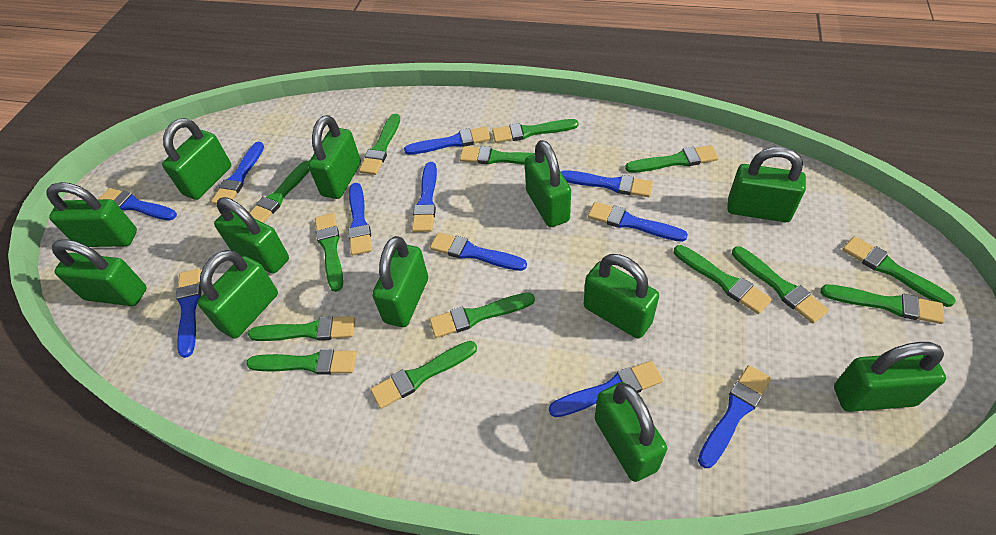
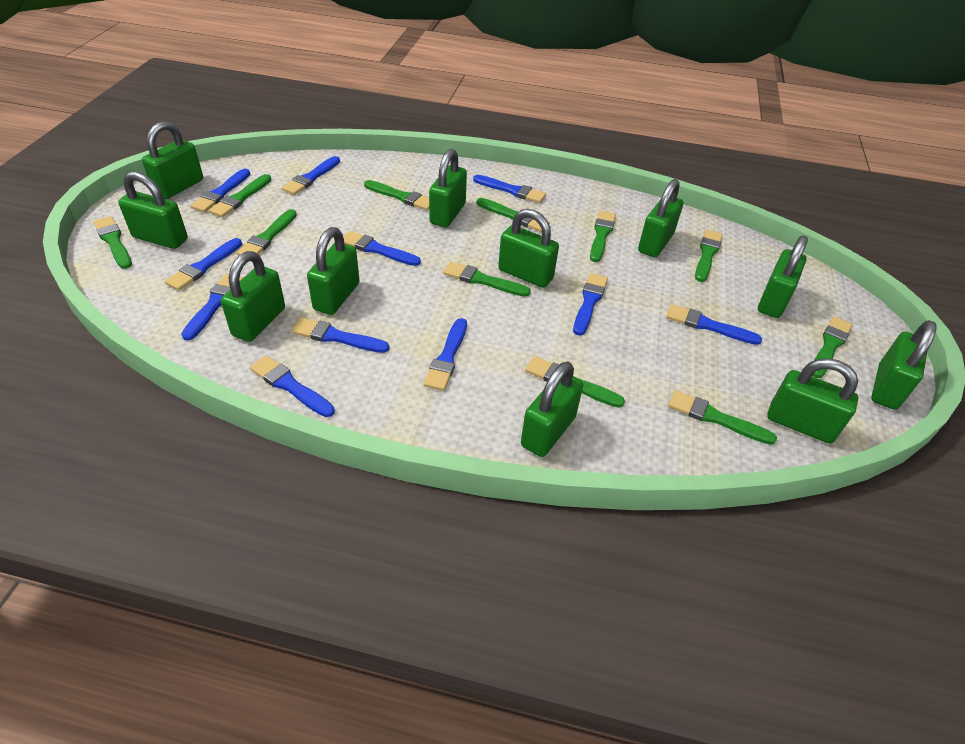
green brush: [246,349,357,375] [248,316,355,341] [250,161,310,223] [315,213,343,292] [359,114,400,175] [370,341,477,409] [429,293,535,338] [460,146,535,165] [492,119,579,143] [625,145,718,173] [674,245,772,314] [732,246,829,323] [820,285,945,324] [842,236,956,307] = 14 -> [93,216,132,269] [209,174,271,217] [237,209,297,255] [364,180,429,210] [443,262,531,297] [477,198,550,232] [525,356,625,408] [590,211,616,262] [668,390,777,445] [695,230,723,282] [812,317,852,378] = 11
green padlock: [47,182,137,247] [52,239,147,306] [162,118,231,200] [197,250,278,339] [214,197,289,274] [308,115,361,199] [372,236,428,327] [525,140,571,227] [584,254,659,339] [595,382,667,482] [727,147,806,222] [834,342,946,412] = 12 -> [118,171,188,249] [142,121,203,199] [221,251,285,342] [307,227,360,315] [429,149,467,227] [498,209,559,288] [521,362,583,457] [638,179,683,257] [758,235,808,318] [767,358,858,443] [871,320,937,410] = 11

